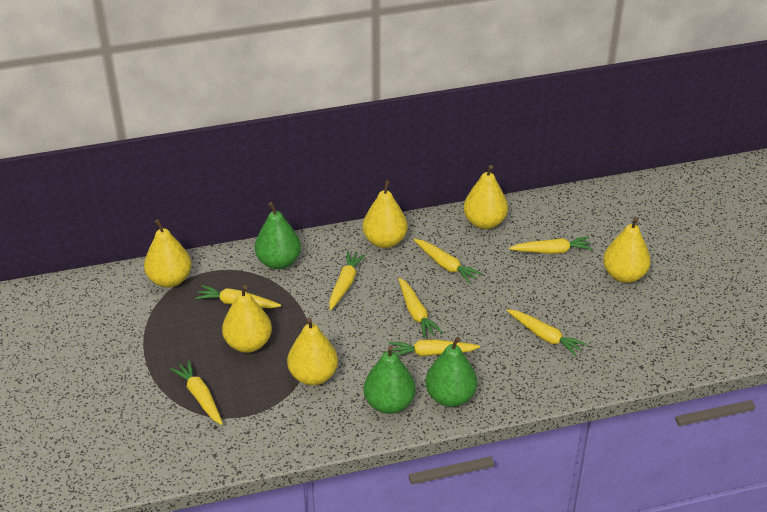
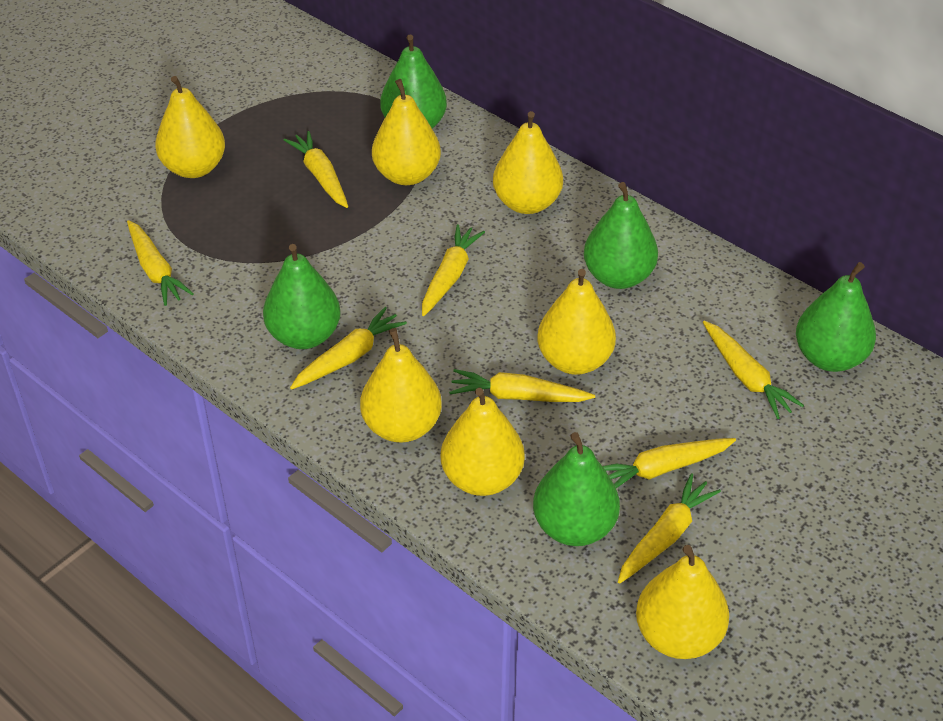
green pear: [255,202,301,269] [364,346,416,414] [425,337,477,407] = 3 -> [263,244,341,349] [380,34,447,128] [533,432,620,546] [584,182,658,289] [796,262,876,372] = 5
yellow pear: [144,219,192,288] [222,285,272,353] [287,318,338,385] [363,180,408,248] [463,165,508,229] [603,217,651,283] = 6 -> [155,76,225,178] [360,328,442,442] [372,79,441,185] [441,388,525,496] [493,111,563,214] [537,269,616,375] [636,545,729,659] = 7

